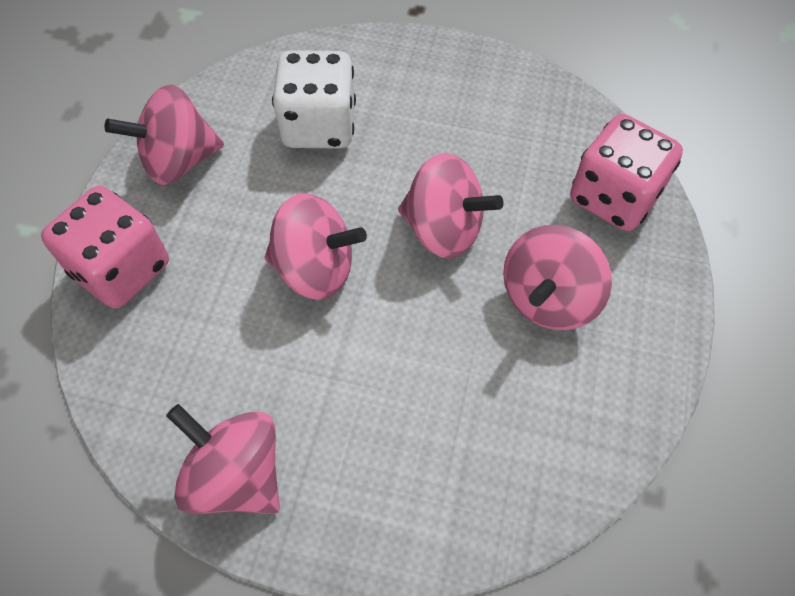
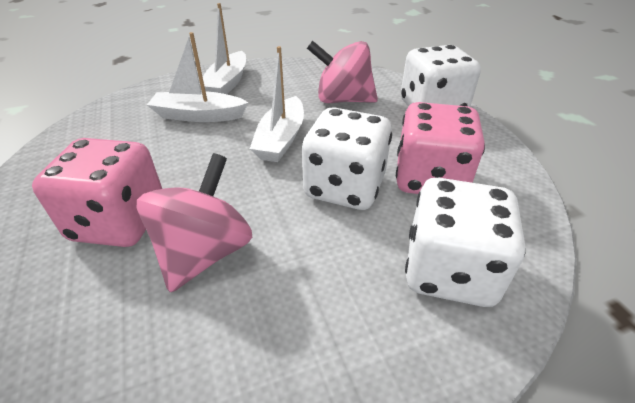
pink spinning top: [105,85,224,185] [166,404,280,514] [265,193,367,300] [398,153,503,259] [503,225,612,330] = 5 -> [137,153,252,292] [307,41,378,103] = 2
white boat: none = 0 -> [147,32,249,122] [199,3,246,94] [250,46,304,162] = 3
white dice: [272,50,356,149] = 1 -> [302,107,392,210] [401,45,481,107] [405,178,526,307] = 3

